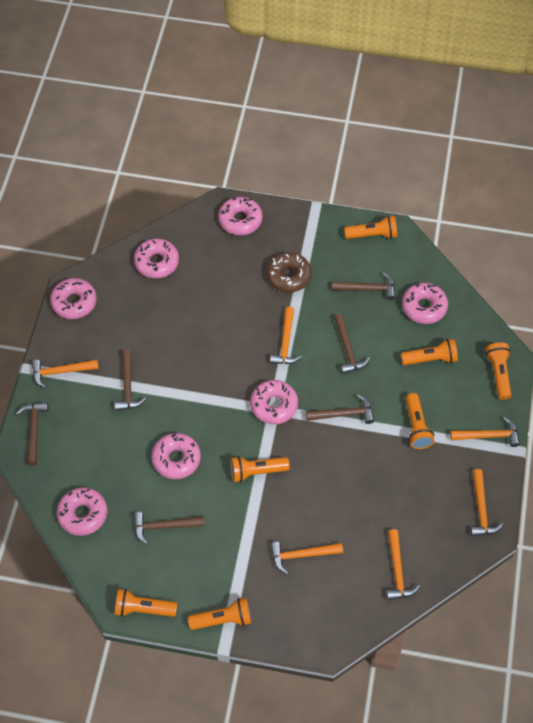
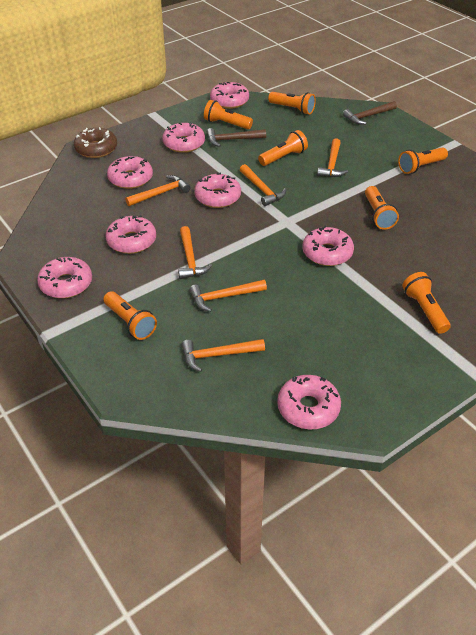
brown hammer: [16,402,48,466] [114,350,146,411] [134,512,205,544] [306,395,374,424] [332,272,395,300] [334,314,370,374] = 6 -> [207,128,266,147] [343,101,397,124] = 2
pink donut: [50,278,96,319] [57,488,107,536] [134,239,179,278] [151,433,201,479] [218,197,262,235] [250,380,298,425] [402,283,448,324] = 7 -> [37,257,92,298] [105,215,156,254] [107,156,153,189] [162,122,205,153] [194,172,241,208] [210,82,249,109] [277,375,341,429] [303,226,354,266] = 8

